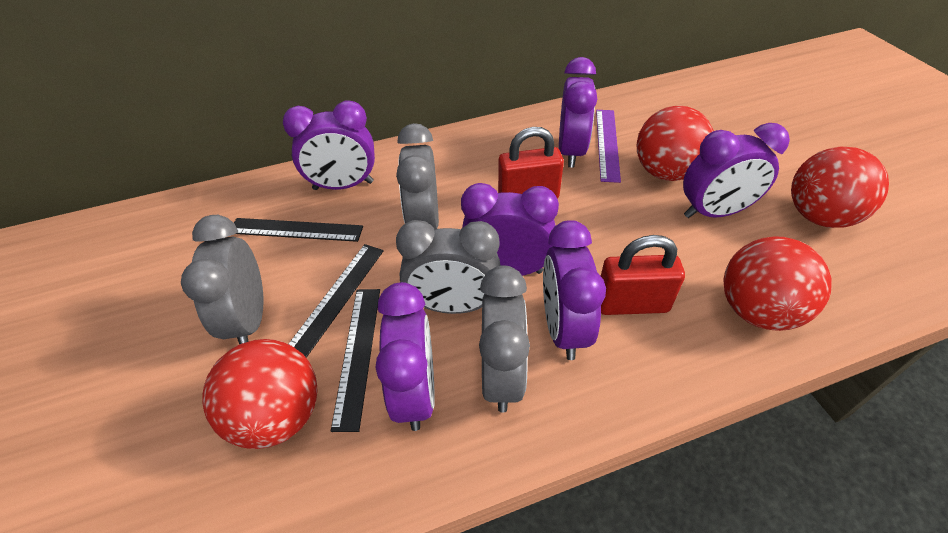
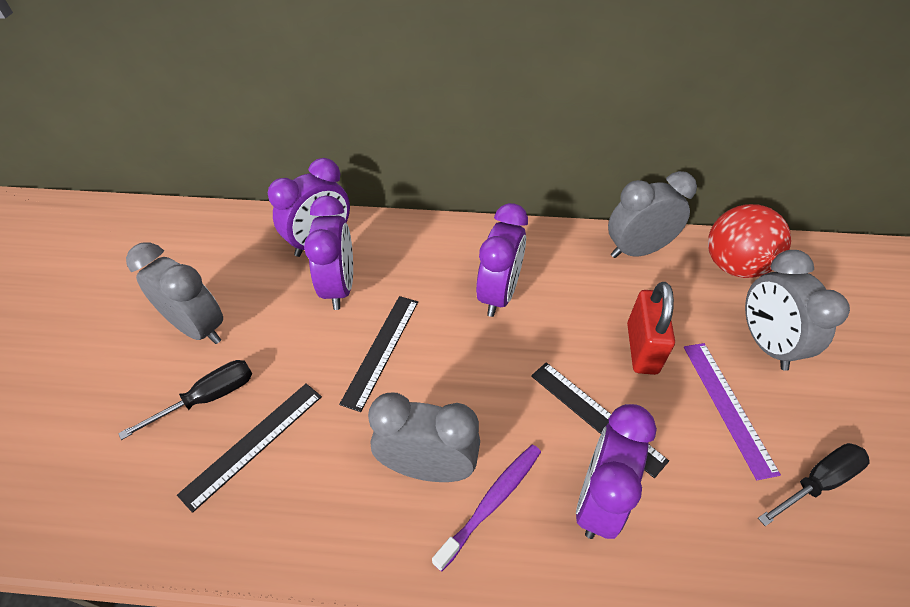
black screwdriver: none = 0 -> [118,360,252,440] [758,443,870,526] = 2
purple clock: [283,100,375,190] [375,282,435,431] [461,183,559,276] [543,220,606,360] [559,57,597,168] [683,123,790,218] = 6 -> [268,158,350,257] [304,196,353,310] [476,203,528,317] [576,404,657,539] = 4
purple toothbrush: none = 0 -> [432,444,541,572] = 1
red ball: [202,339,318,449] [637,106,714,181] [723,236,832,331] [791,147,889,228] = 4 -> [708,204,791,278] = 1
red padlock: [498,127,564,199] [601,235,685,315] = 2 -> [627,282,675,375] = 1

